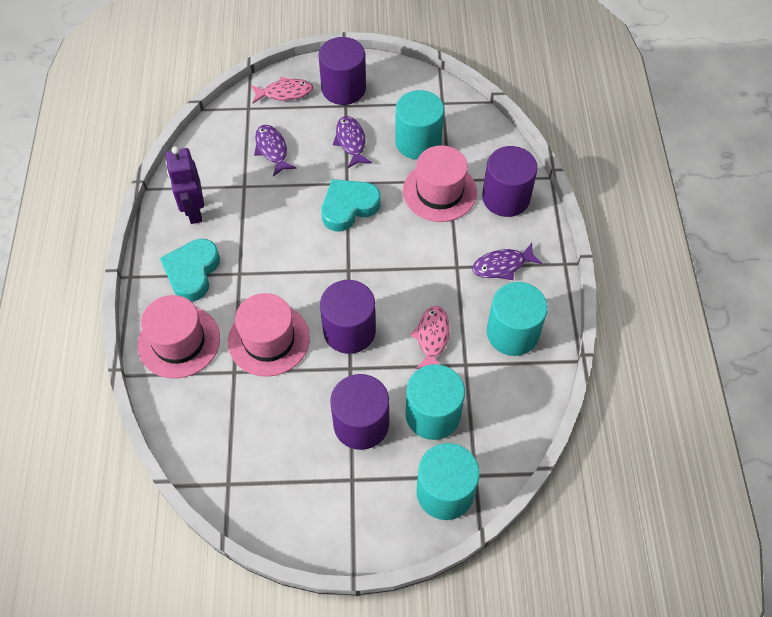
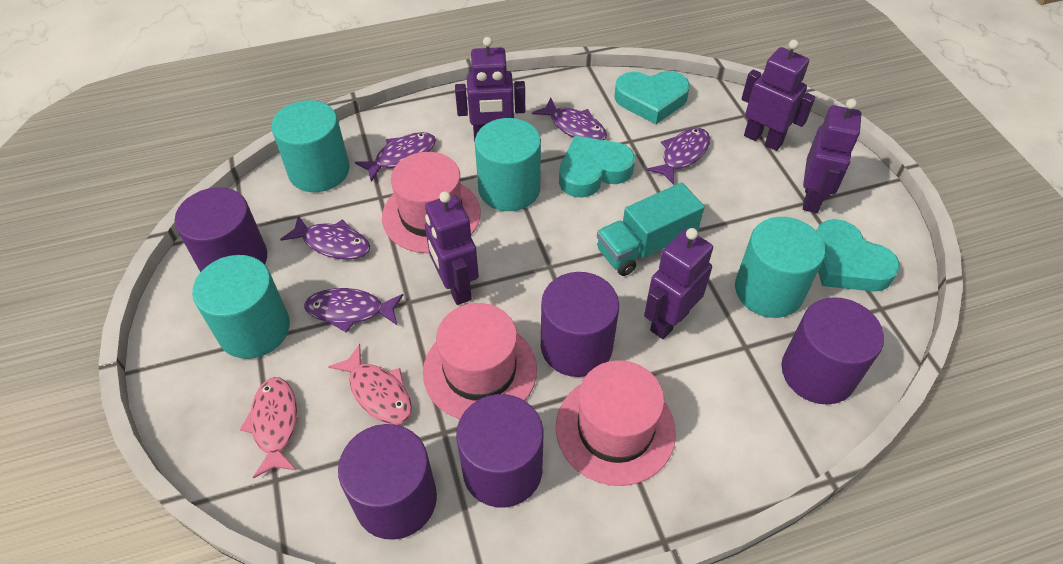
purple cylinder: [318,37,366,105] [320,280,376,354] [330,374,389,450] [482,146,538,217] = 4 -> [174,187,267,272] [338,424,437,540] [456,394,543,508] [541,272,619,377] [782,297,884,405] = 5
purple fish: [254,125,297,176] [333,116,372,168] [472,243,542,280] = 3 -> [280,215,370,260] [304,288,403,333] [355,132,436,182] [532,98,607,140] [646,128,710,185] = 5
purple robot: [166,146,204,224] = 1 -> [425,191,479,305] [455,37,525,141] [644,228,713,339] [741,40,815,151] [803,99,861,213] = 5
turquoise heart: [160,239,220,302] [321,179,381,231] = 2 -> [559,136,635,198] [614,71,690,124] [816,219,900,292] = 3
turquoise truck: none = 0 -> [597,183,705,276] = 1

